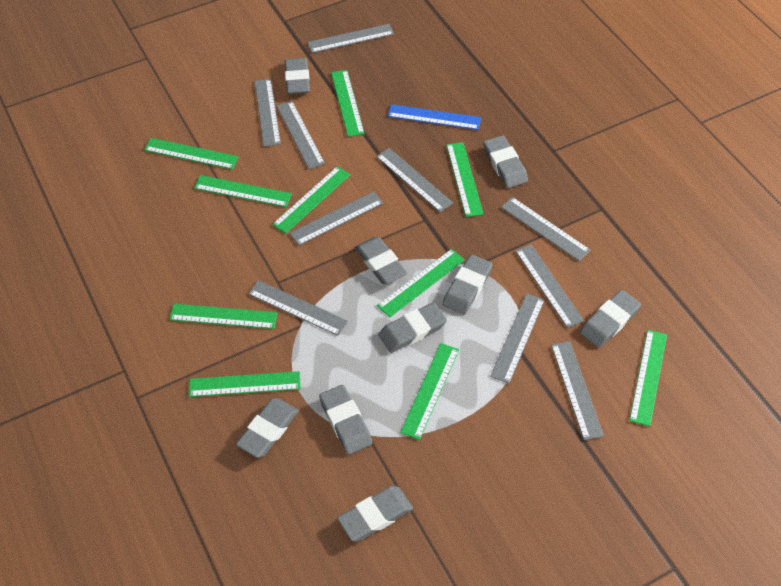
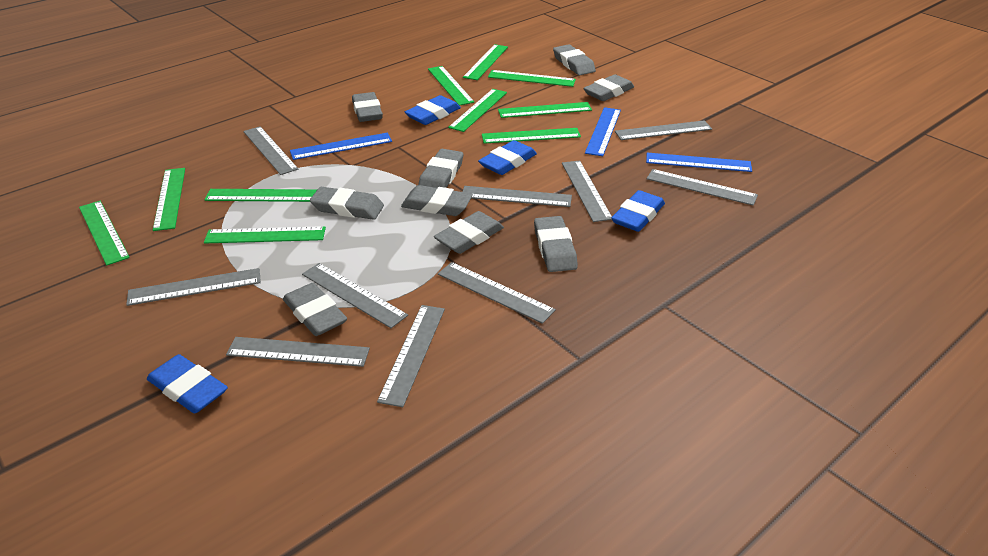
blue eraser: none = 0 -> [147,354,228,413] [404,95,461,125] [478,140,537,175] [611,190,665,232] = 4
blue ruler: [388,104,481,130] = 1 -> [290,133,392,160] [585,107,621,156] [646,153,752,172] = 3

